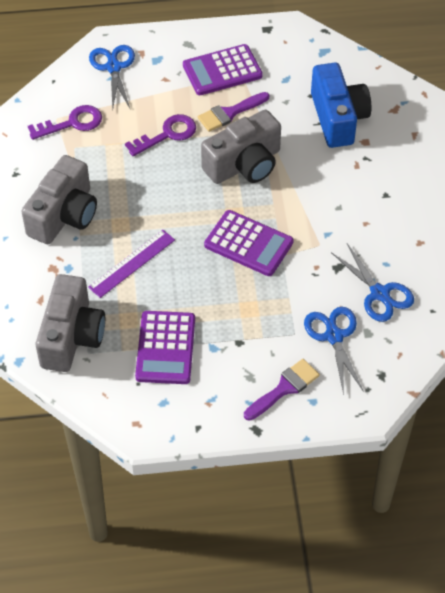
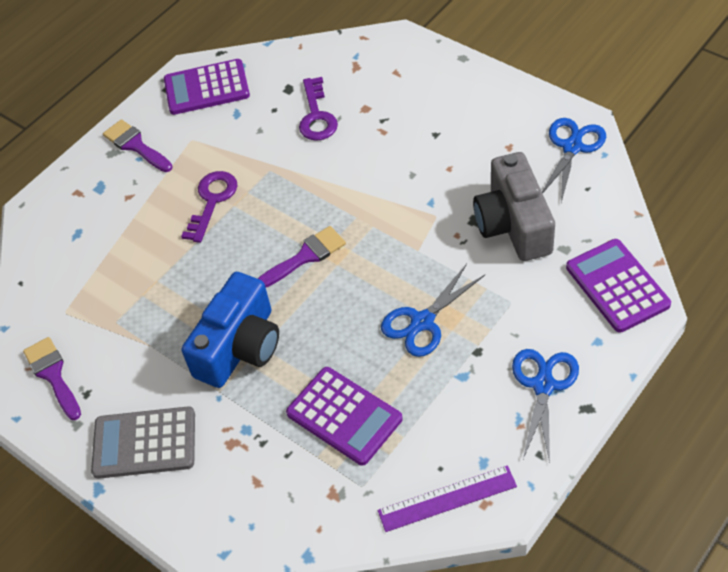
grey calculator: none = 0 -> [91,406,195,479] = 1
grey camera: [21,155,97,244] [36,274,105,372] [201,110,281,184] = 3 -> [473,152,555,261] = 1
purple brush: [198,92,269,132] [244,359,320,420] = 2 -> [23,337,81,420] [103,119,173,172] [258,226,346,287] = 3

